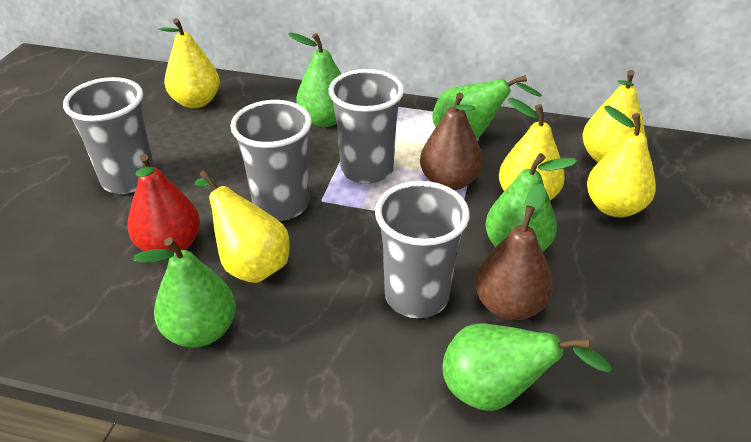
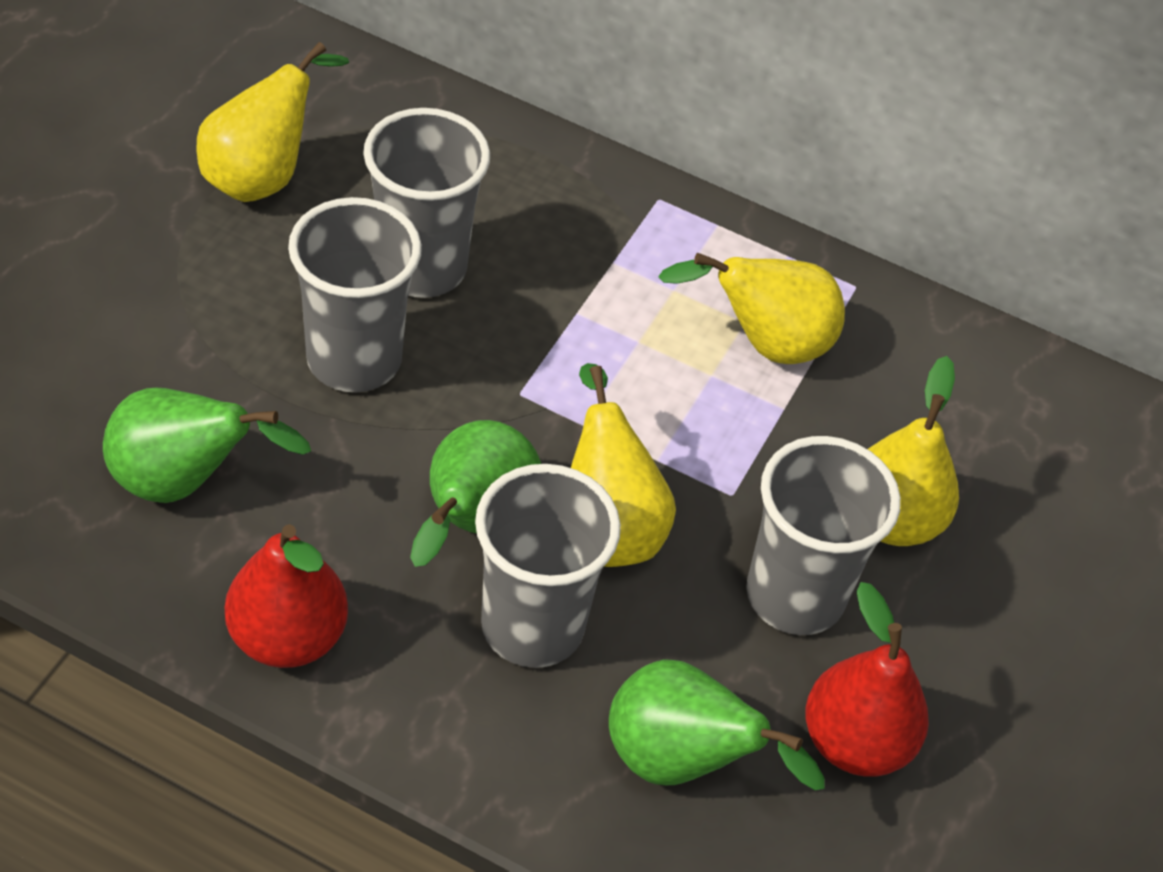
brown pear: [420,93,483,190] [475,184,553,320] = 2 -> none = 0
green pear: [133,237,236,347] [288,32,341,127] [432,75,542,139] [442,324,612,411] [485,153,577,252] = 5 -> [103,388,311,503] [410,420,541,567] [609,659,824,791] = 3
red pear: [128,154,200,253] = 1 -> [225,524,348,668] [805,582,929,777] = 2
yellow pear: [158,18,220,108] [194,170,290,283] [499,98,565,200] [582,70,645,162] [587,106,656,217] = 5 -> [197,42,349,202] [571,363,676,567] [658,253,845,364] [868,356,959,546] = 4

